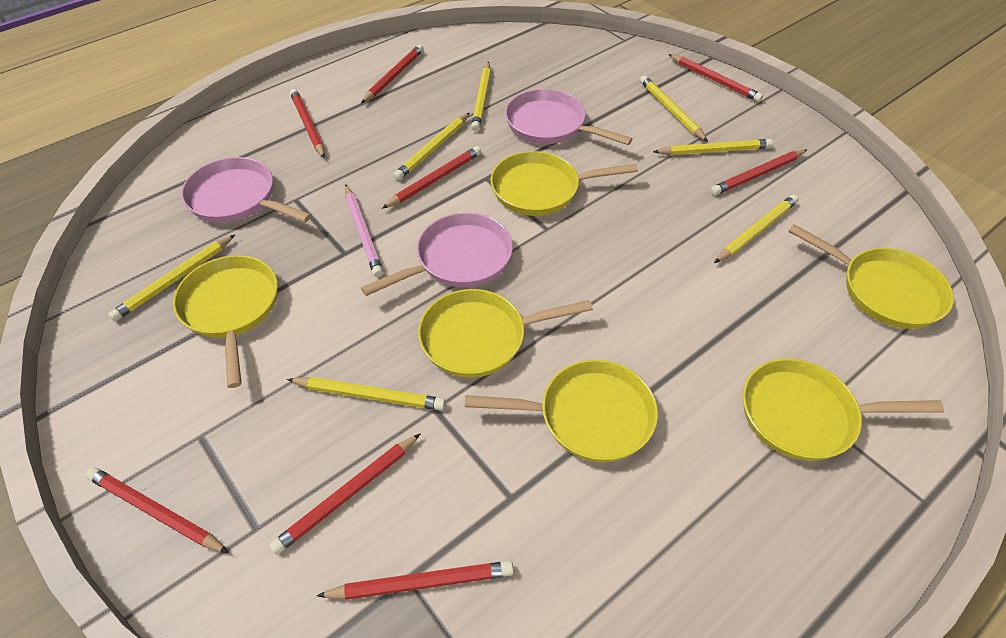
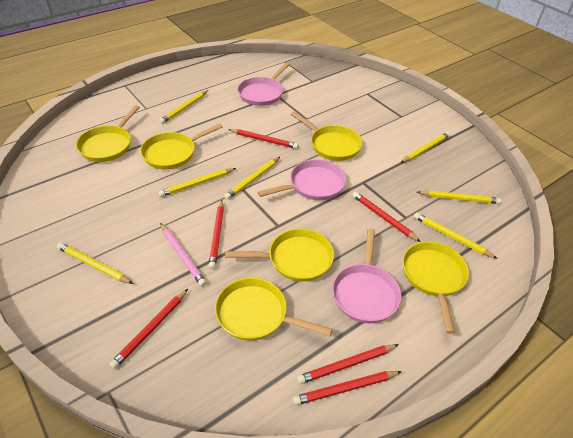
red pencil: [86,467,229,553] [269,433,421,555] [290,89,325,158] [317,561,514,600] [361,44,424,103] [382,146,482,209] [668,54,763,102] [710,149,807,195] = 8 -> [109,289,188,369] [208,200,224,269] [228,129,298,149] [292,371,402,405] [297,344,399,384] [352,192,421,242] = 6

